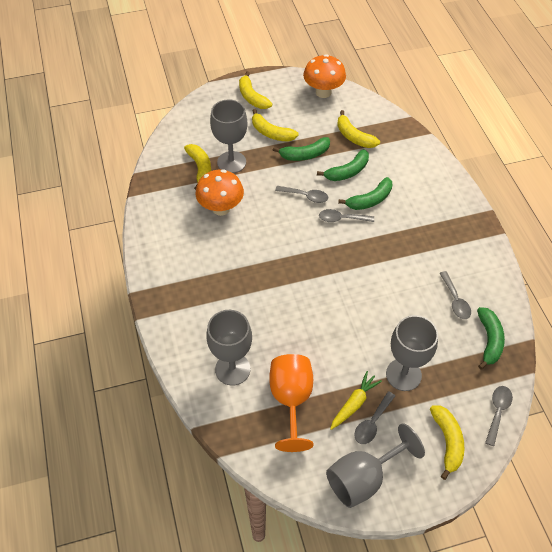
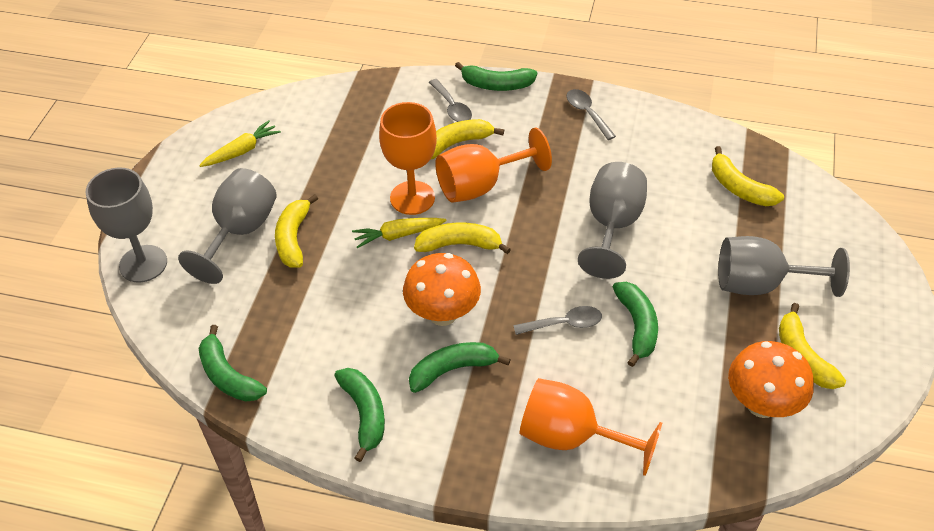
green banana: [273,137,330,161] [317,149,369,181] [338,177,392,210] [477,307,505,370] = 4 -> [199,325,267,402] [334,368,385,462] [409,342,511,393] [455,62,537,91] [613,282,658,367] = 5
grey spoon: [275,186,328,203] [319,209,374,222] [354,391,395,444] [439,271,471,319] [485,386,513,446] = 5 -> [429,79,472,122] [513,306,602,335] [566,89,616,140] = 3
orange goblet: [269,354,313,452] = 1 -> [379,102,437,215] [435,128,552,203] [520,378,662,476] = 3
yellow carrot: [330,371,382,430] = 1 -> [199,120,281,167] [352,218,447,248] = 2

